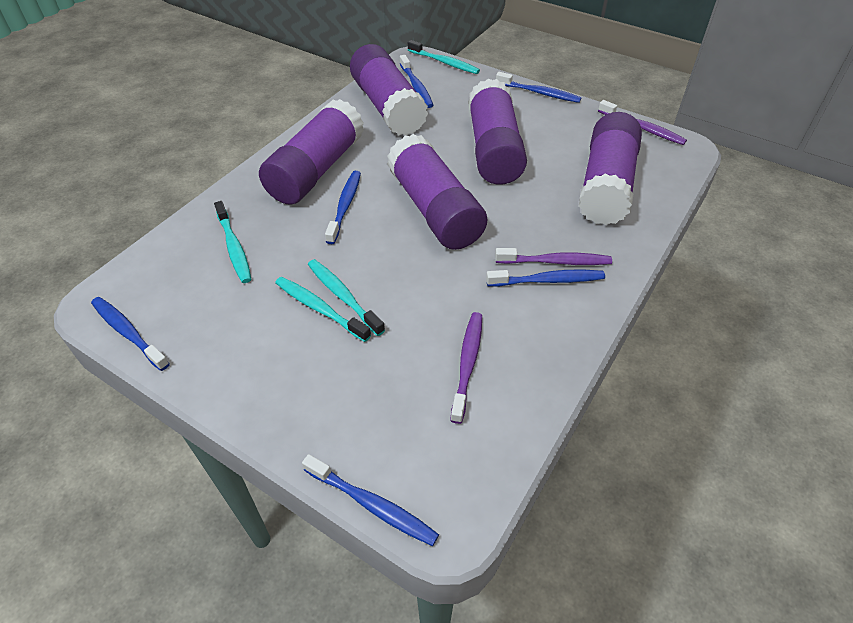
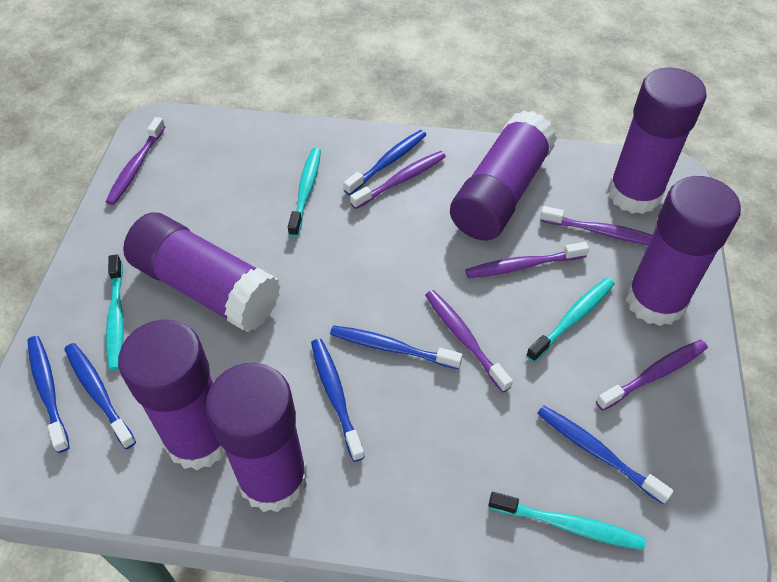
purple glue stick: [259,99,364,205] [350,44,428,136] [387,134,487,250] [468,78,527,185] [579,112,642,225] = 5 -> [118,319,225,470] [123,212,280,332] [205,363,308,512] [450,110,557,240] [608,68,707,214] [626,176,741,326] = 6
purple toothbrush: [450,312,482,424] [495,248,612,265] [598,100,687,145] = 3 -> [106,117,165,205] [350,151,446,209] [425,290,513,392] [465,242,589,278] [540,206,652,245] [596,340,708,411] = 6

